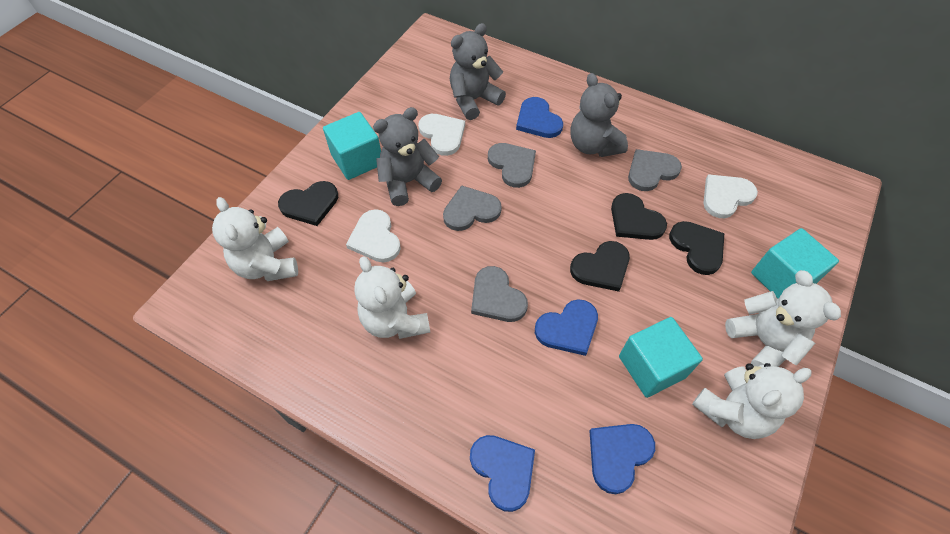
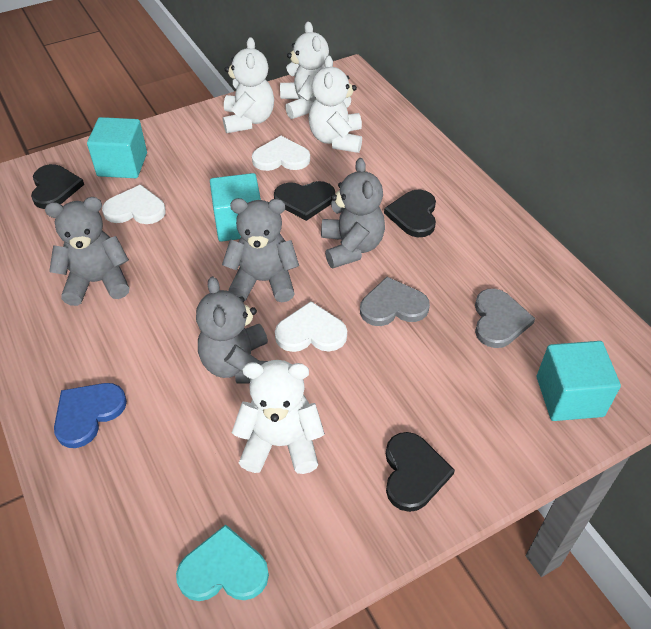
blue heart: [470,435,535,512] [516,97,563,138] [535,299,598,356] [589,424,655,494] = 4 -> [54,383,127,448] = 1
grey heart: [443,185,502,231] [471,266,528,322] [488,143,536,188] [628,149,682,191] = 4 -> [360,277,430,326] [475,289,535,348] = 2
grey teddy bear: [373,107,442,206] [450,23,506,120] [570,73,628,157] = 3 -> [45,197,129,306] [196,276,268,384] [222,198,299,302] [321,158,385,268] = 4
turquoise heart: none = 0 -> [176,524,269,601] = 1

